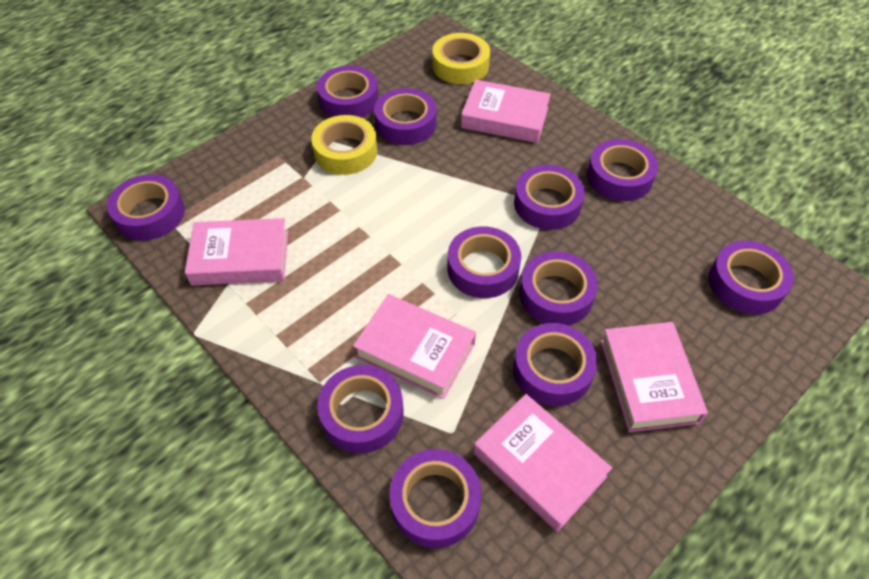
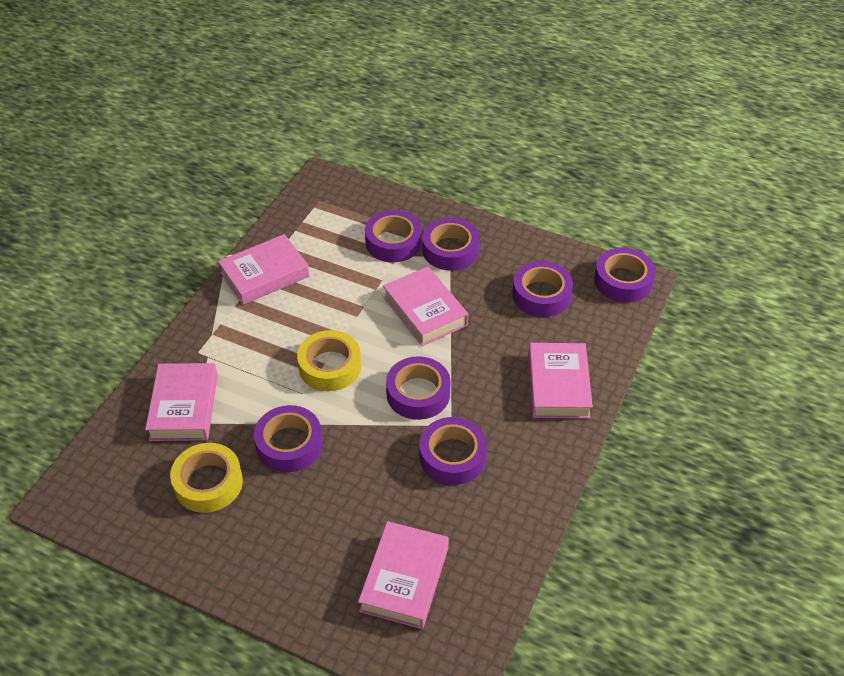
purple tape: [107,174,185,240] [317,66,379,118] [317,365,404,453] [374,88,436,145] [389,449,481,548] [447,226,521,298] [513,323,598,406] [514,165,585,230] [519,251,598,325] [587,139,658,201] [709,241,794,314] = 11 -> [254,405,323,472] [365,210,422,262] [386,356,451,420] [419,417,487,485] [422,218,479,270] [512,261,573,317] [594,248,656,303] = 7

